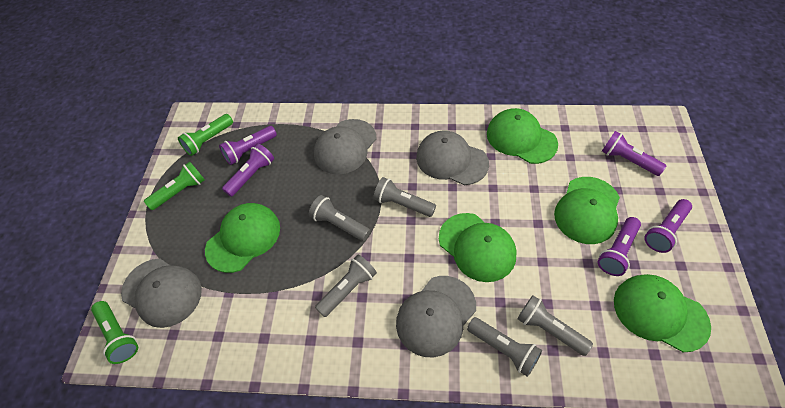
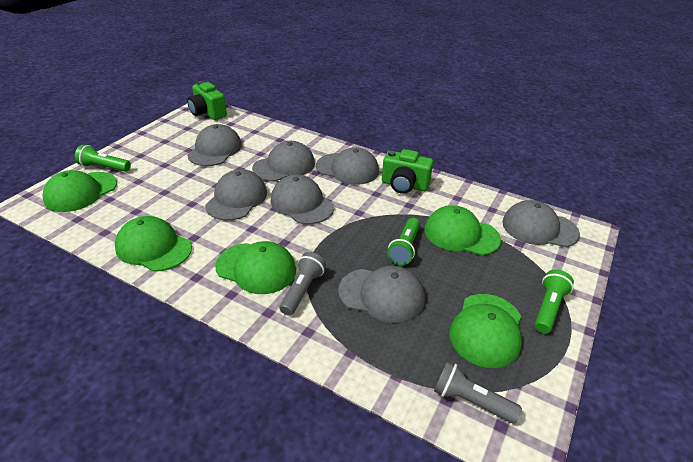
green camera: none = 0 -> [187,81,227,120] [382,149,433,194] = 2
grey cap: [121,259,202,328] [314,119,377,174] [396,276,476,357] [416,130,489,185] = 4 -> [187,124,242,166] [205,169,267,220] [252,141,315,181] [270,175,334,224] [316,147,379,185] [338,266,425,323] [502,200,580,247] = 7
grey flashlight: [309,195,370,241] [315,254,377,317] [373,177,436,217] [467,317,542,377] [517,295,593,356] = 5 -> [279,252,326,316] [434,361,522,424] = 2
purple flashlight: [219,126,277,165] [222,143,274,197] [598,217,641,276] [602,131,666,176] [644,199,692,253] = 5 -> none = 0

